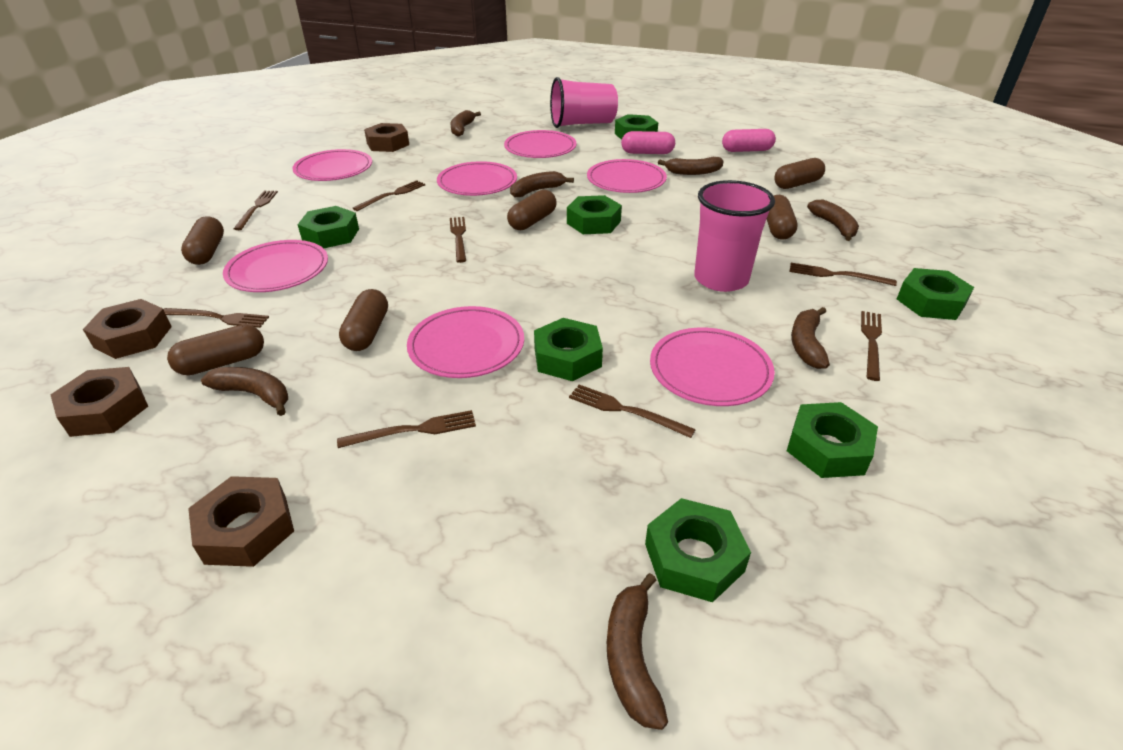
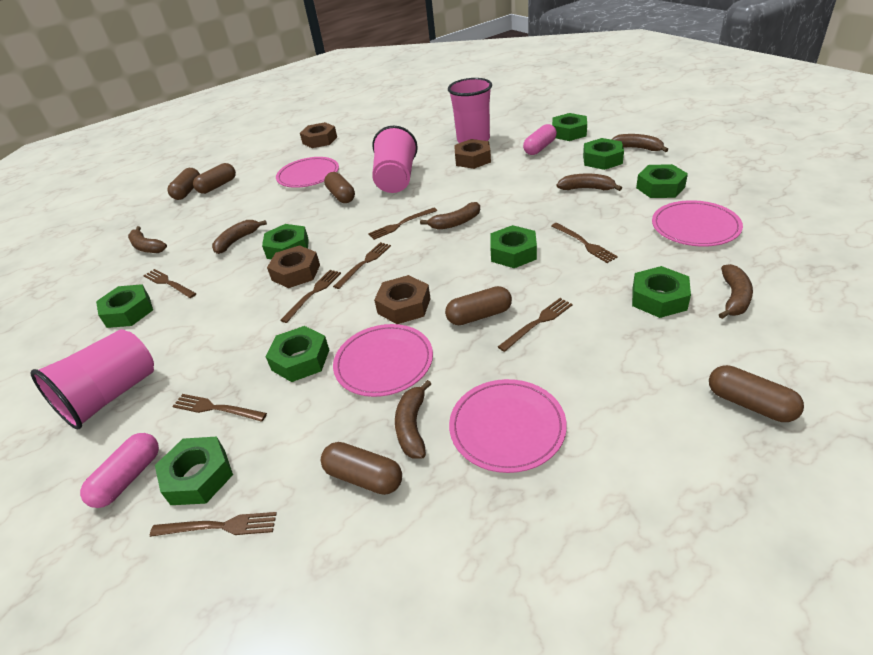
green nut: [297,206,359,248] [534,318,603,381] [567,195,622,234] [615,114,658,140] [645,498,751,602] [787,402,878,478] [897,268,974,320] = 7 -> [96,284,153,328] [155,437,233,505] [262,224,309,260] [266,326,329,382] [490,225,537,268] [552,113,587,141] [583,138,624,170] [632,266,691,318] [636,164,688,198] = 9
pink cup: [550,77,618,128] [694,180,775,292] = 2 -> [30,329,154,429] [372,126,418,193] [448,78,492,143] = 3
pink plate: [223,240,328,292] [292,149,372,181] [407,306,524,378] [437,161,517,196] [504,130,576,158] [587,159,667,193] [650,328,775,406] = 7 -> [276,157,339,188] [333,324,433,397] [449,379,567,473] [652,200,743,247] = 4

